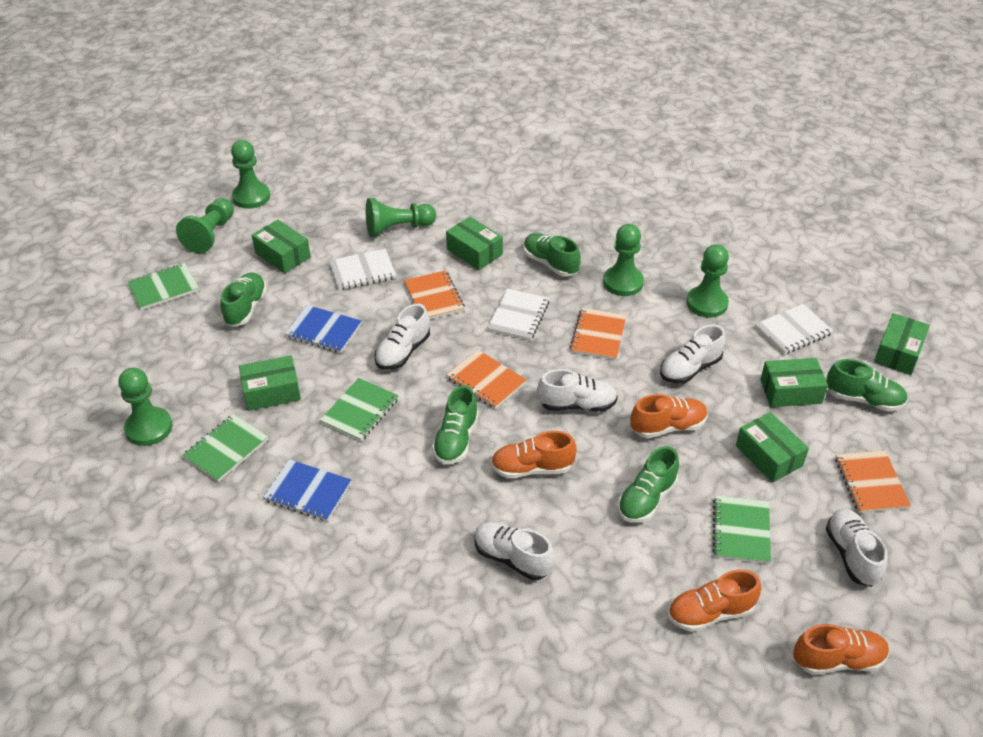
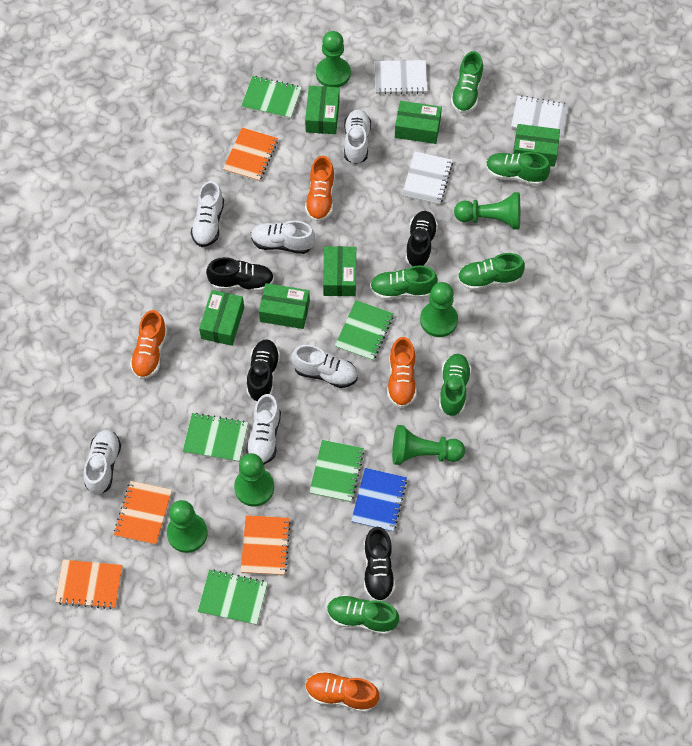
black shoe: none = 0 -> [206,257,274,291] [247,339,280,401] [364,527,395,601] [405,211,438,266] = 4
blue notebook: [263,459,351,521] [285,305,362,353] = 2 -> [351,468,408,532] = 1
green notebook: [127,263,199,310] [182,414,268,482] [320,378,399,441] [712,495,771,564] = 4 -> [183,413,248,462] [198,569,268,625] [241,76,302,119] [309,440,364,502] [335,300,394,361] = 5
green shoe: [220,272,267,326] [432,385,479,465] [523,233,581,276] [618,446,679,523] [826,359,908,412] = 5 -> [327,595,399,635] [370,265,438,300] [439,354,471,416] [451,51,483,113] [457,253,525,290] [486,152,550,186] = 6
white shoe: [374,304,430,370] [474,522,555,580] [537,369,618,412] [660,325,726,384] [826,509,887,587] = 5 -> [83,430,121,495] [191,181,224,247] [246,394,281,464] [251,221,315,254] [291,345,358,388] [344,109,371,164] = 6

